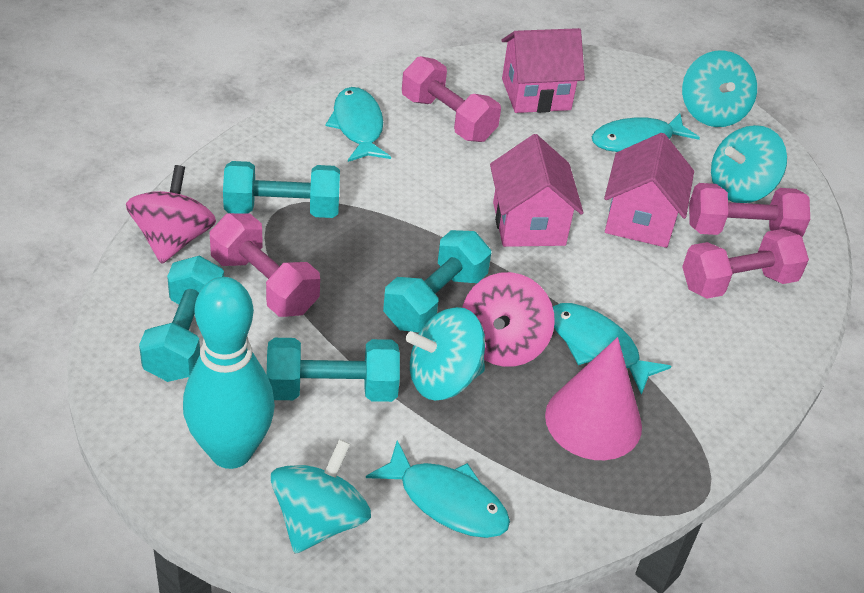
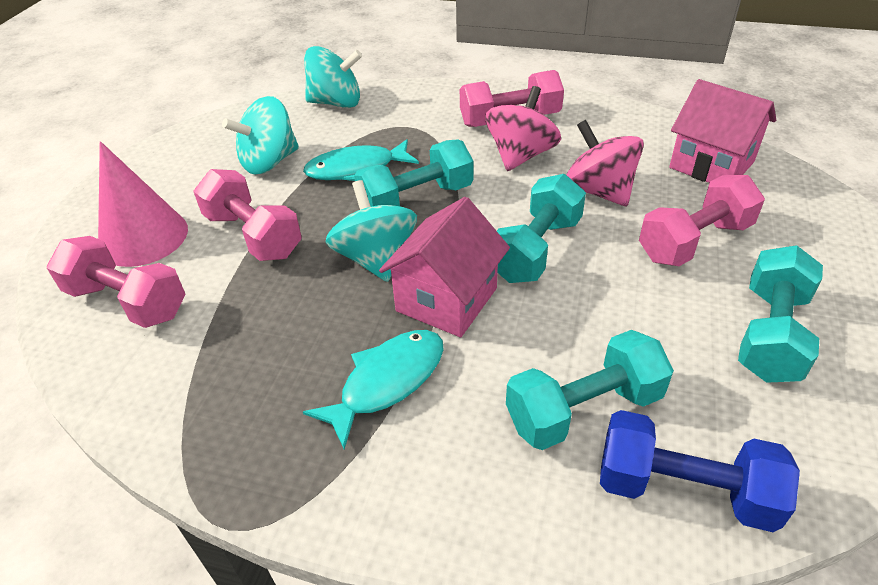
blue dumbbell: none = 0 -> [600,410,800,532] = 1
pink house: [490,134,584,247] [501,28,585,113] [604,133,694,248] = 3 -> [379,197,510,337] [669,79,776,183] = 2
turquoise bowling pin: [183,277,275,469] = 1 -> none = 0
turquoise fish: [326,87,391,162] [366,440,510,538] [553,303,671,395] [592,113,700,152] = 4 -> [303,139,419,181] [303,330,443,450] = 2
turquoise spinning top: [270,439,371,553] [406,307,485,401] [682,50,757,127] [711,125,787,203] = 4 -> [222,96,299,175] [304,46,362,108] [325,180,417,282] = 3

